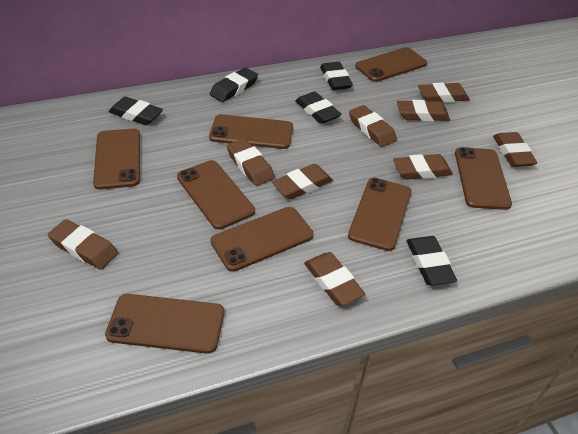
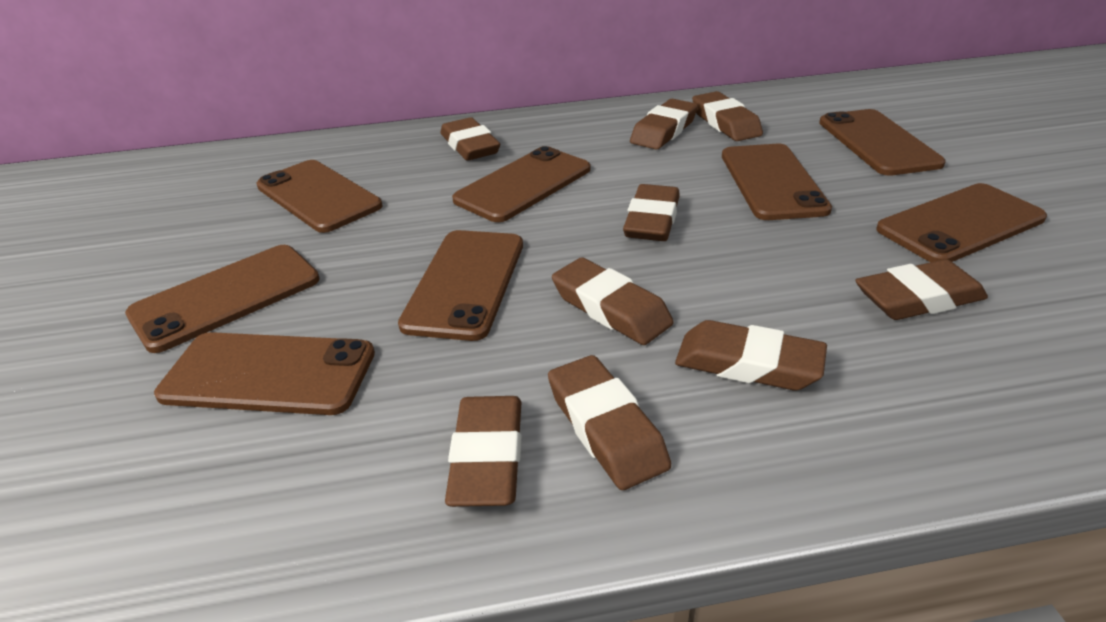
black eraser: [109,97,163,125] [210,68,258,102] [295,92,342,124] [320,62,353,90] [407,236,457,285] = 5 -> none = 0

